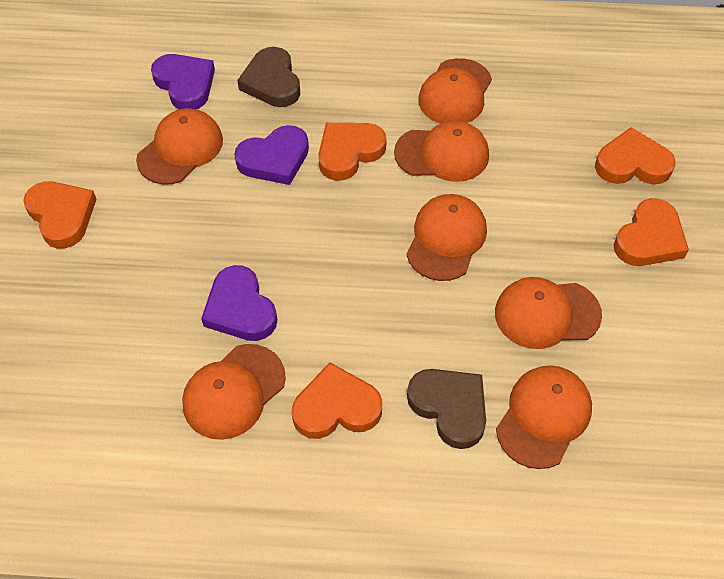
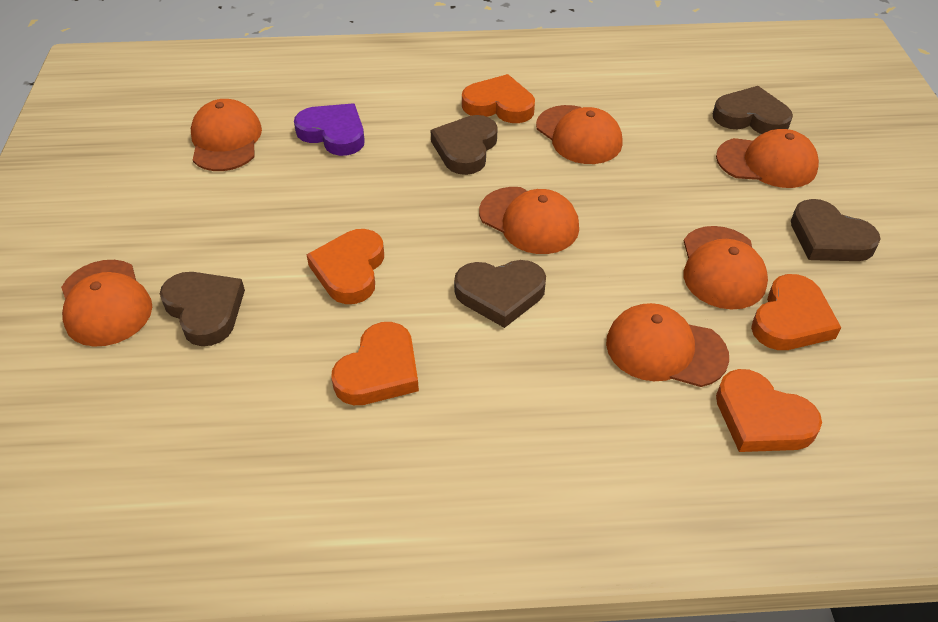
brown heart: [237,47,300,107] [407,369,486,449] = 2 -> [160,272,245,346] [431,115,498,175] [454,260,546,328] [713,86,793,134] [791,199,881,261] = 5
purple heart: [151,54,215,109] [201,265,277,341] [234,125,309,185] = 3 -> [294,103,365,156] = 1

